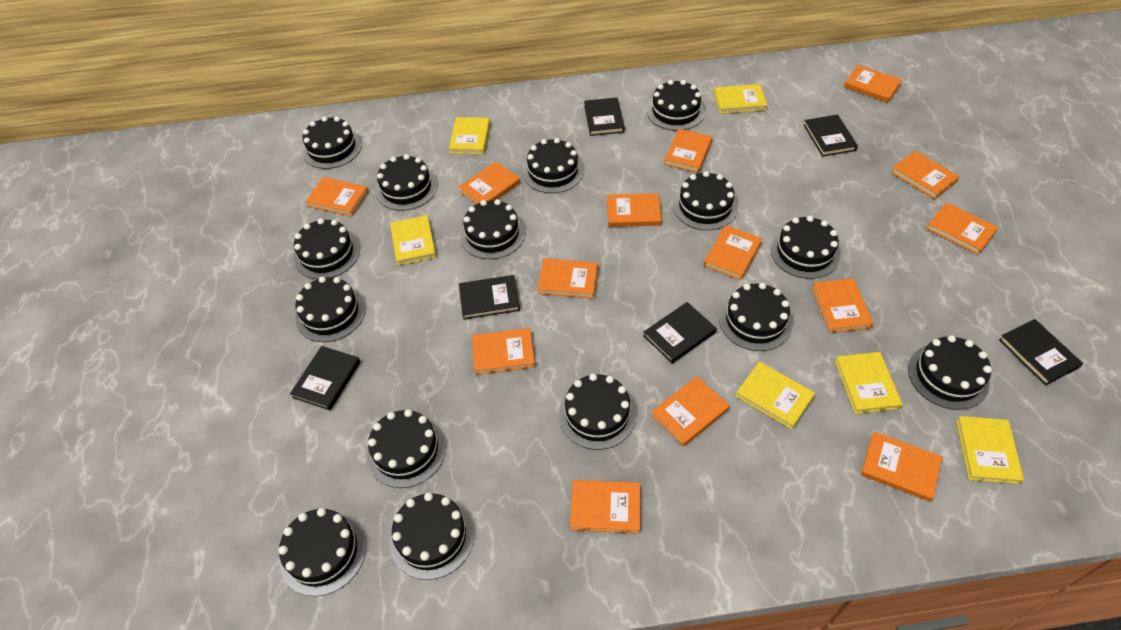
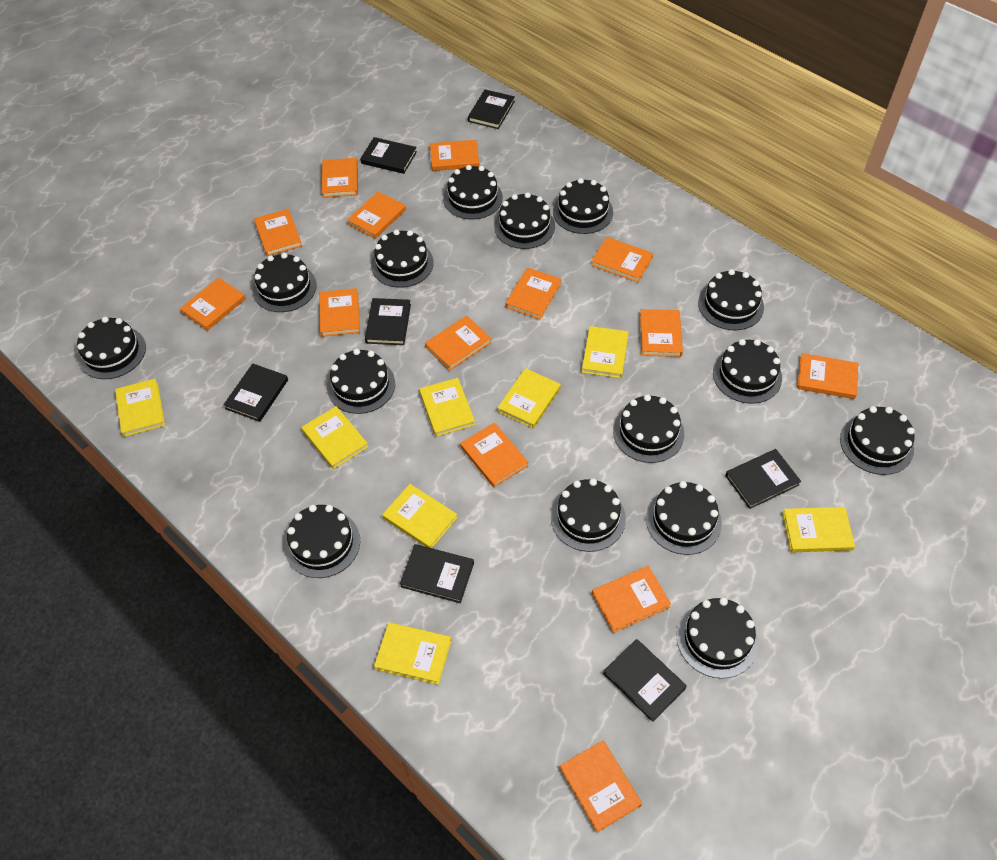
black book: [290,346,360,410] [459,275,520,320] [584,97,625,136] [643,302,716,364] [804,115,858,157] [999,319,1083,386] = 6 -> [223,363,288,422] [360,137,417,174] [365,298,411,345] [400,544,474,603] [468,89,515,129] [603,639,687,722] [725,449,801,509] = 7
yellow book: [390,215,436,266] [449,117,490,154] [714,84,768,114] [736,362,815,429] [835,352,903,414] [956,416,1024,484] = 6 -> [115,379,165,437] [302,406,368,469] [374,622,452,685] [382,484,458,548] [419,378,475,437] [498,368,561,428] [582,326,629,378] [782,507,855,552] = 8

